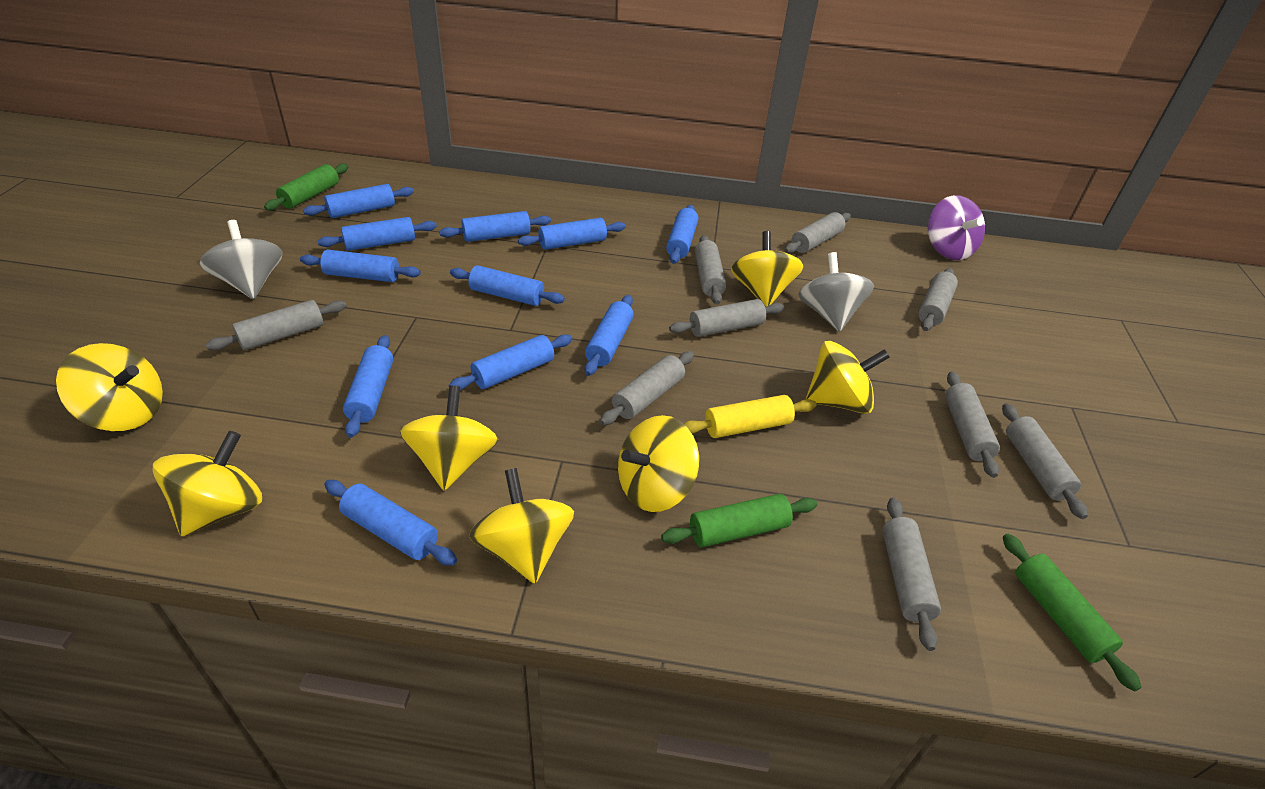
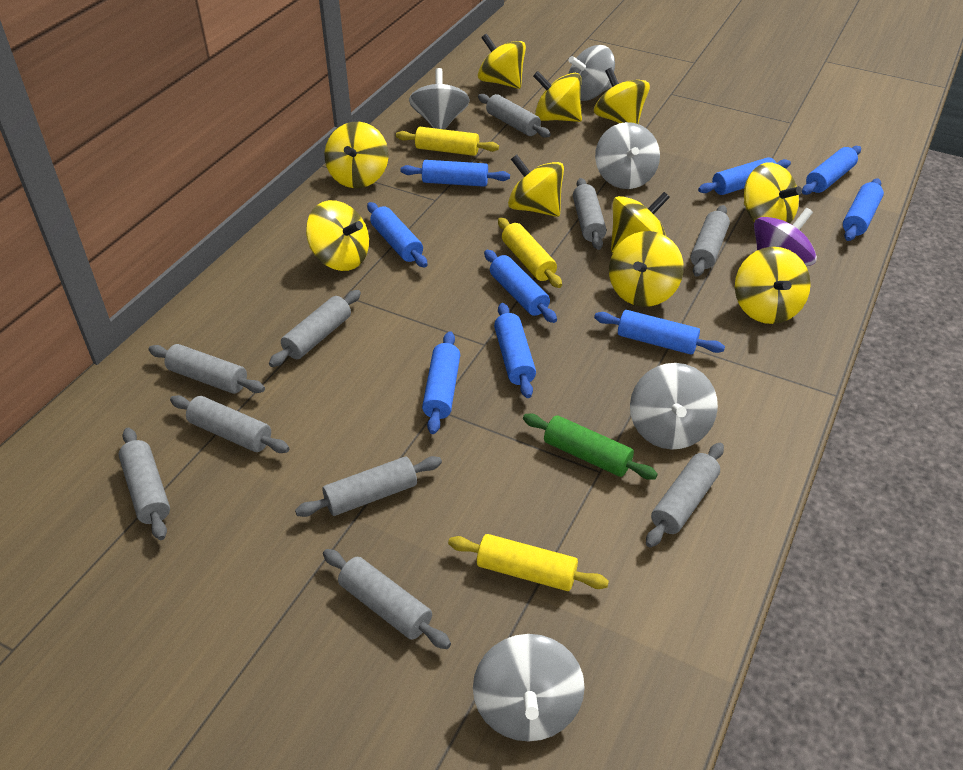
blue rolling pin: [300,249,421,282] [303,184,414,218] [318,217,437,251] [324,480,457,566] [343,335,393,438] [439,211,551,242] [449,334,572,390] [450,265,565,306] [518,218,626,250] [585,295,634,376] [666,205,698,264] = 11 -> [367,202,428,268] [400,160,510,187] [422,331,460,434] [484,250,557,323] [494,303,536,398] [594,310,725,355] [698,157,791,195] [802,146,861,195] [843,178,884,241] = 9
green rolling pin: [264,164,348,210] [661,494,817,547] [1003,534,1142,692] = 3 -> [523,413,658,480] = 1
grey rolling pin: [205,300,347,351] [600,351,694,425] [669,299,784,337] [695,235,726,304] [784,212,851,253] [882,497,941,651] [918,268,958,331] [945,372,1000,478] [1002,403,1088,519] = 9 -> [118,428,170,540] [148,344,265,394] [170,395,290,453] [269,290,361,367] [295,456,442,517] [323,549,451,649] [478,94,551,138] [573,178,606,250] [646,443,724,548] [691,205,730,277] = 10
grey spinning top: [200,220,282,299] [798,252,874,332] = 2 -> [409,68,470,130] [473,634,585,742] [568,45,615,101] [595,122,660,189] [630,363,718,450] = 5
yellow rolling pin: [684,395,816,438] = 1 -> [396,127,499,156] [448,534,609,591] [498,218,562,288] = 3
yellow spinning top: [56,343,163,431] [153,431,262,536] [400,385,498,491] [469,468,574,584] [618,415,699,512] [731,231,803,307] [806,341,890,414] = 7 -> [306,200,369,271] [325,122,388,188] [478,34,526,89] [508,155,564,217] [533,71,582,122] [594,68,650,124] [609,231,684,307] [611,192,670,253] [735,247,811,324] [744,163,802,223] = 10

